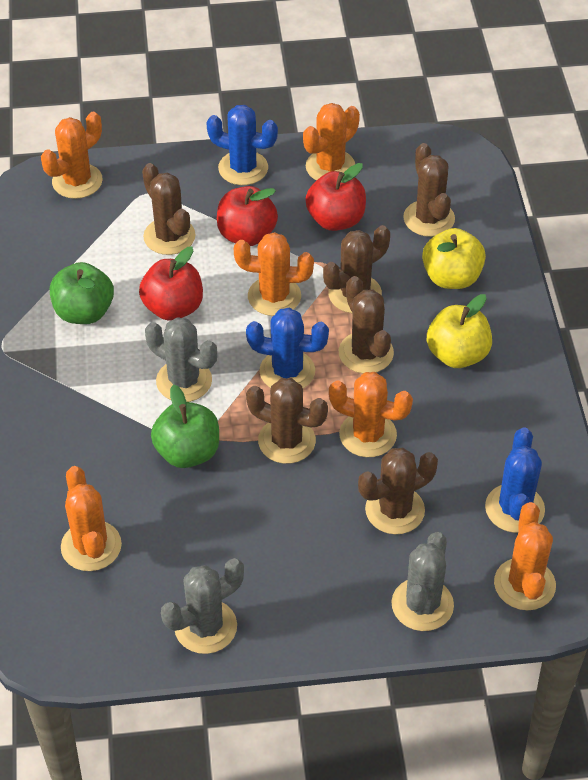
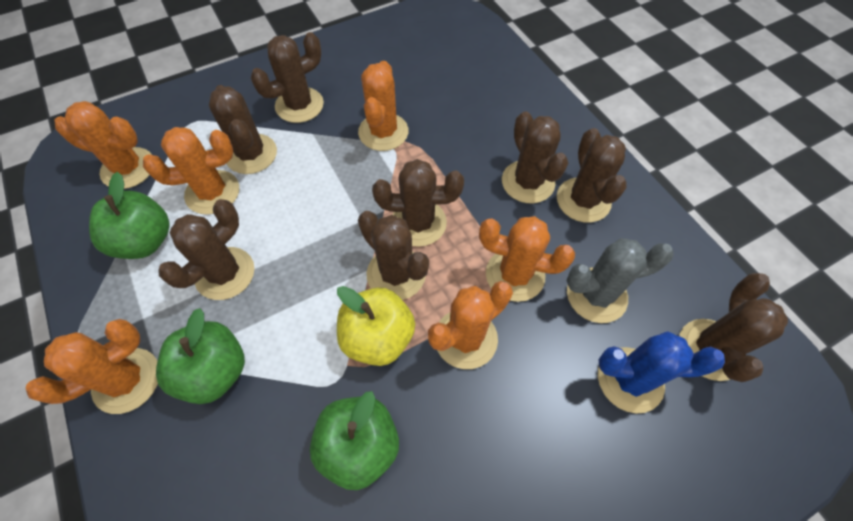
blue cactus: [206,105,278,185] [246,308,329,388] [485,427,545,533] = 3 -> [598,331,725,414] = 1
brown cactus: [142,163,196,255] [246,378,328,464] [323,225,390,313] [339,276,394,373] [358,448,438,534] [403,143,455,237] = 6 -> [158,199,254,300] [209,85,277,174] [251,32,324,123] [358,211,429,300] [372,159,464,247] [502,111,568,203] [557,128,627,223] [679,273,788,382] = 8
green apple: [50,262,114,324] [151,384,219,468] = 2 -> [89,172,170,259] [156,308,245,404] [310,391,399,490] = 3
grey cactus: [145,317,217,402] [161,558,244,654] [391,532,454,631] = 3 -> [566,238,674,323] = 1
red apple: [139,247,203,321] [217,186,278,246] [305,163,366,231] = 3 -> none = 0
yellow apple: [422,228,486,289] [427,294,492,368] = 2 -> [337,286,415,366] = 1

